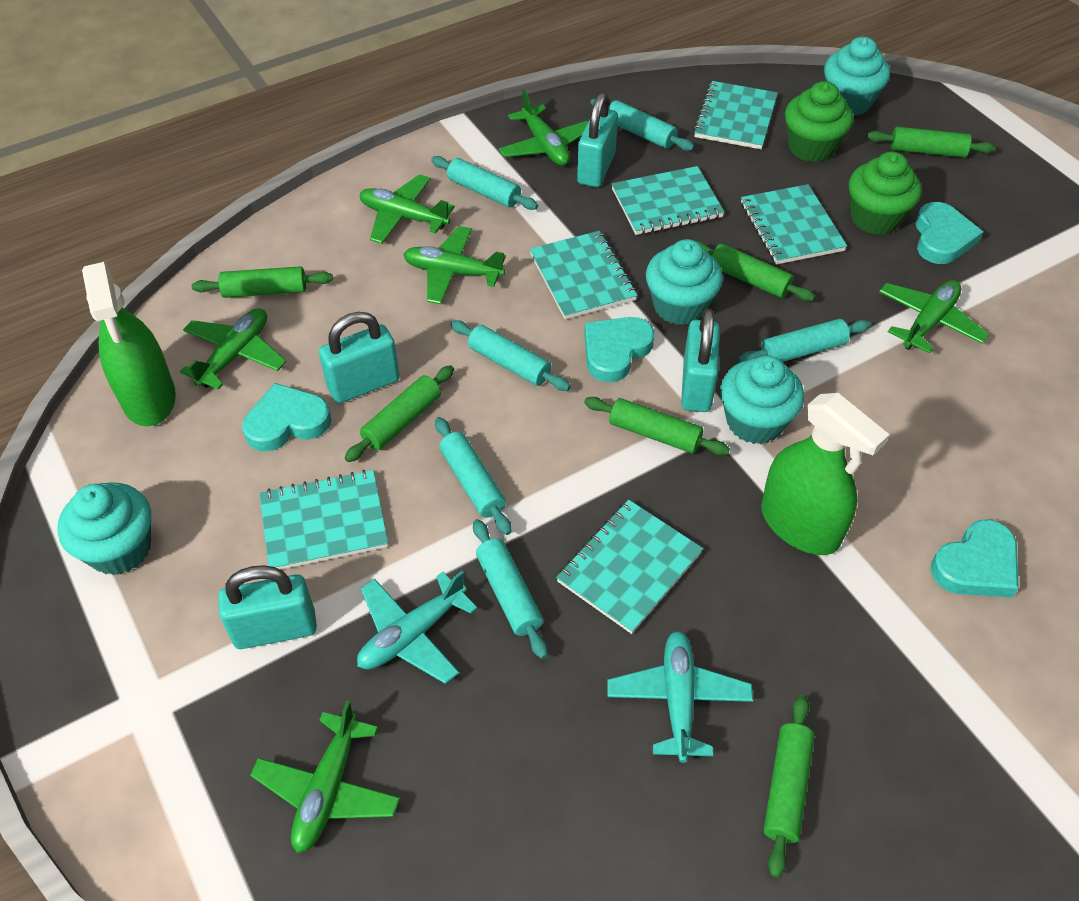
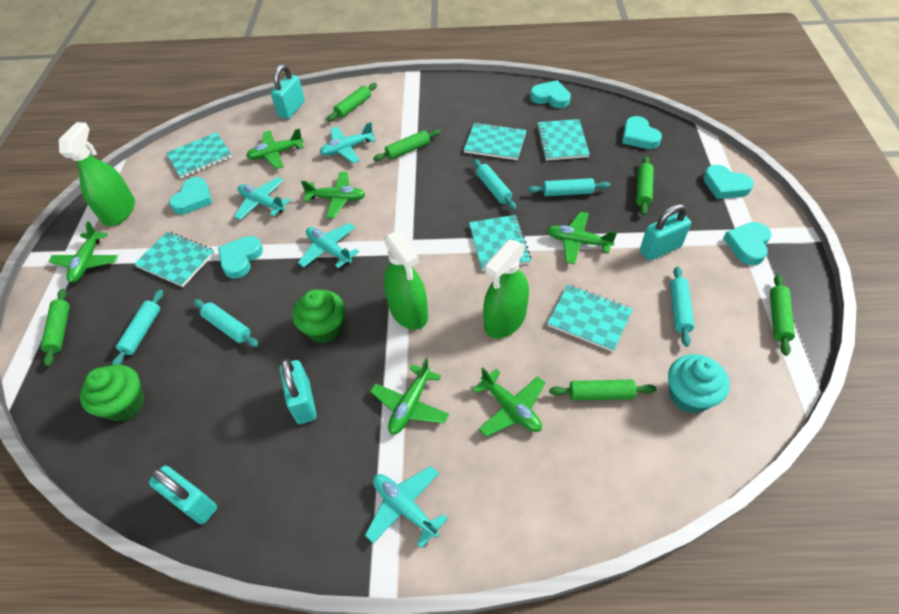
green spray bottle: [82,262,176,426] [761,393,890,555] = 2 -> [59,122,135,226] [384,230,428,330] [483,239,529,339] = 3
turquoise cupcake: [57,482,151,575] [646,239,723,325] [720,355,804,444] [824,37,890,116] = 4 -> [668,354,730,414] = 1
turquoise heart: [242,383,331,452] [585,317,654,382] [915,202,983,264] [931,520,1019,598] = 4 -> [169,177,212,214] [218,236,263,279] [530,80,571,108] [622,116,662,149] [703,165,754,199] [723,222,771,265] = 6
turquoise plane: [357,571,478,684] [607,631,753,763] = 2 -> [234,177,291,220] [298,223,359,268] [319,122,376,163] [365,466,448,548] = 4
turquoise rolling pin: [431,156,538,210] [435,417,512,535] [451,320,571,391] [473,519,548,659] [590,98,694,151] [738,319,871,362] = 6 -> [112,289,163,365] [193,299,259,347] [473,159,516,210] [527,178,610,196] [670,266,694,347] = 5

